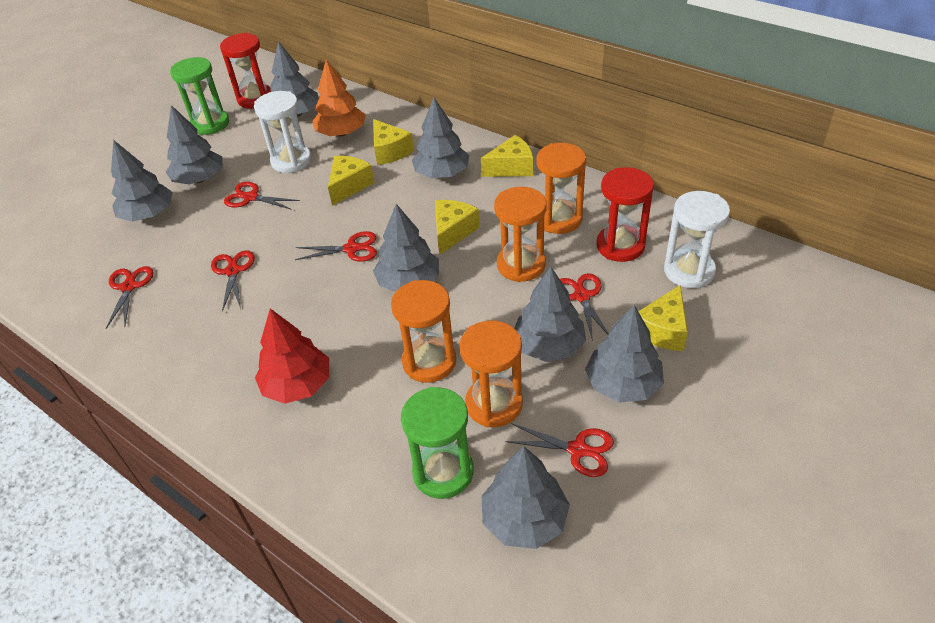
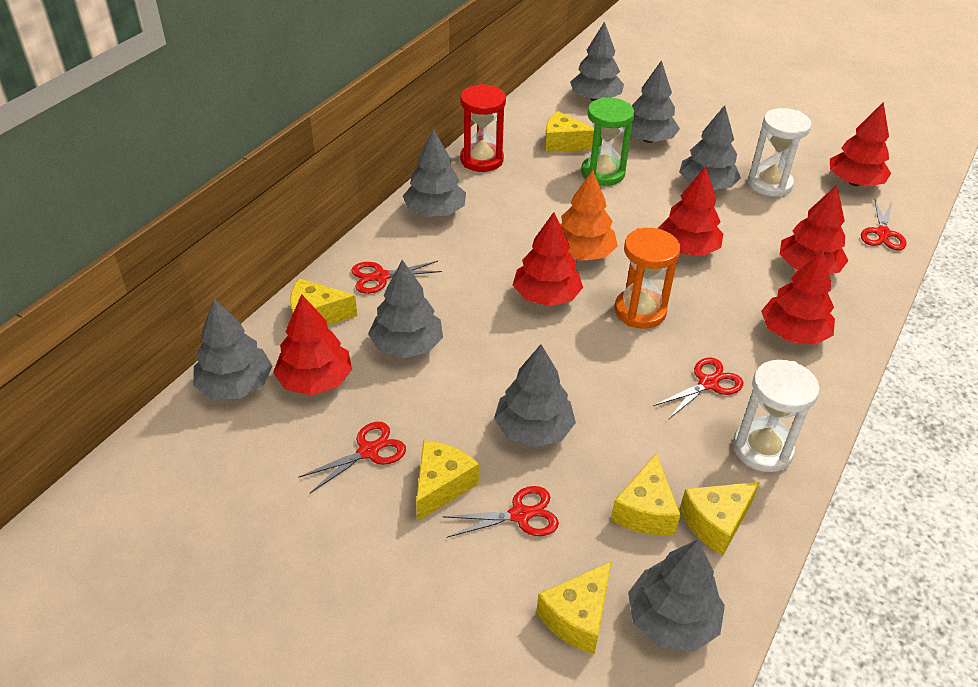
green hourglass: [170,57,229,135] [401,387,474,499] = 2 -> [581,97,634,186] = 1
orange hourglass: [391,280,456,383] [459,320,523,427] [494,187,547,282] [537,143,586,234] = 4 -> [614,228,680,329] = 1
red hourglass: [220,33,271,109] [596,167,654,262] = 2 -> [460,84,506,172] = 1
red scissors: [106,266,154,329] [211,250,255,312] [224,182,300,210] [295,231,377,262] [505,423,614,477] [560,273,609,341] = 6 -> [298,422,406,493] [351,261,442,294] [442,486,559,538] [653,357,743,420] [861,200,906,250] = 5
red tree: [255,308,329,404] = 1 -> [273,294,352,395] [513,212,583,306] [658,166,723,256] [761,249,835,345] [780,185,849,274] [830,102,891,187] = 6
yellow cheese: [328,156,375,206] [373,119,414,165] [435,200,480,255] [481,135,533,177] [638,285,688,351] = 5 -> [290,278,357,325] [416,440,479,522] [536,562,611,654] [545,111,594,152] [611,453,681,536] [680,482,760,556] = 6

